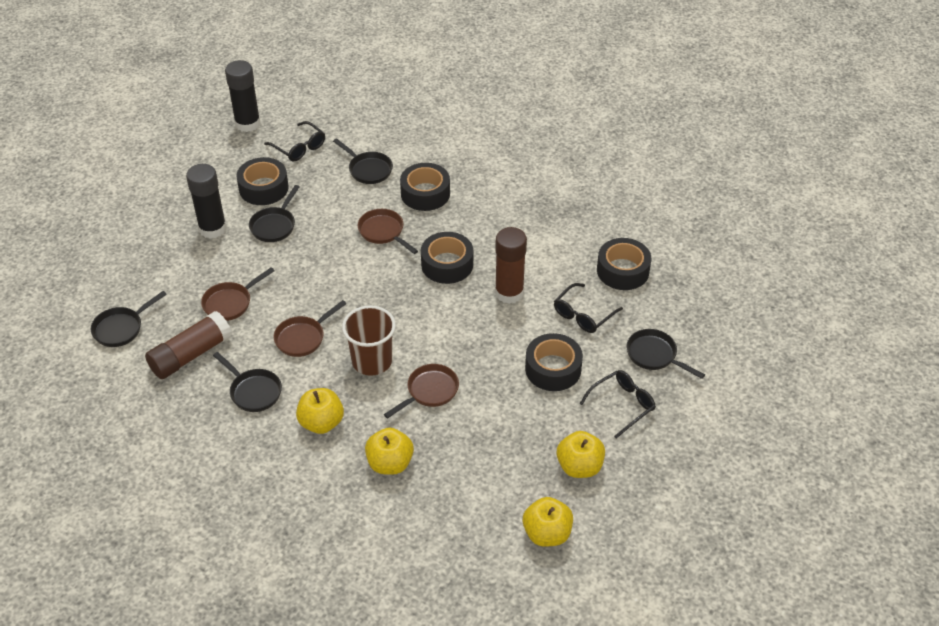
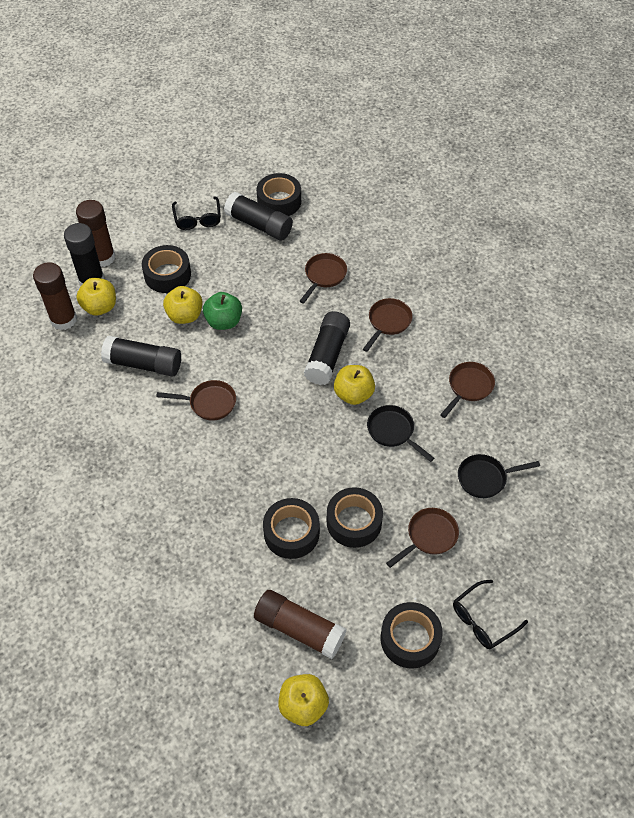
black glasses: [264,121,325,162] [554,283,623,333] [579,370,656,438] = 3 -> [172,196,221,230] [453,580,528,649] = 2
black glue stick: [186,164,227,239] [225,60,261,132] = 2 -> [64,223,104,286] [101,336,181,377] [224,192,293,240] [304,311,350,385] = 4
black pan: [91,291,167,347] [213,352,282,412] [249,185,300,242] [333,138,393,184] [627,329,705,379] = 5 -> [367,405,434,462] [458,454,540,498] = 2
brown cup: [342,306,396,376] = 1 -> none = 0
brown glue stick: [145,311,232,379] [495,227,527,304] = 2 -> [33,262,77,330] [76,200,115,267] [254,590,346,659] = 3
brown pan: [201,267,275,321] [273,300,347,357] [358,209,418,254] [384,364,459,419] = 4 -> [156,380,236,421] [299,253,347,304] [363,298,413,352] [386,508,459,568] [440,362,495,418] = 5
green apple: none = 0 -> [203,292,242,330] = 1

